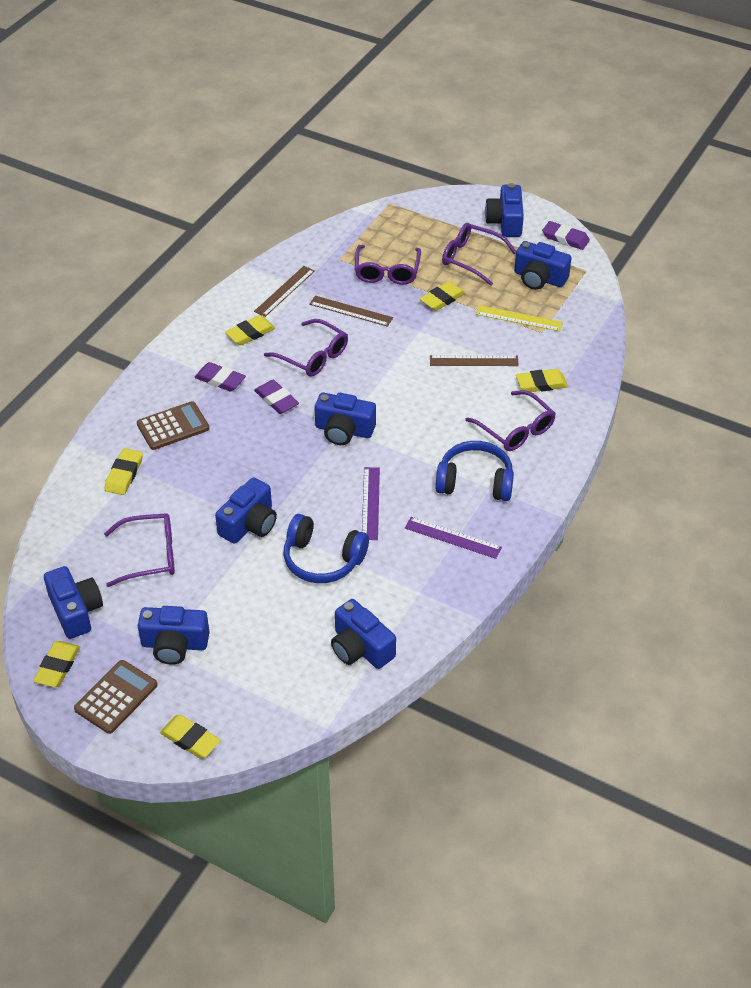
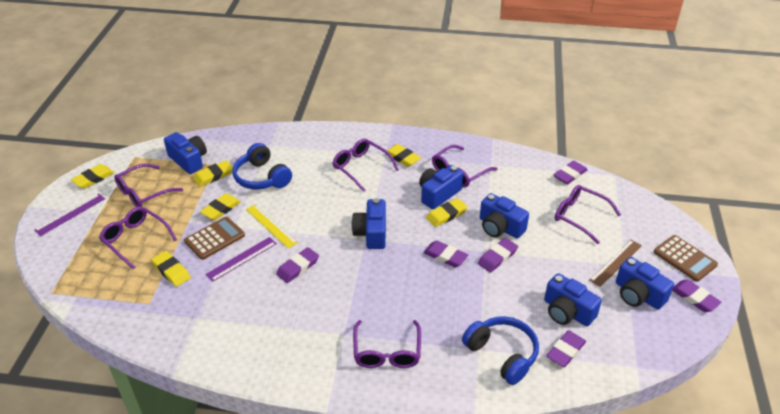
blue camera: [44,566,103,639] [138,606,209,665] [215,477,277,544] [315,393,376,445] [331,599,396,669] [485,183,524,237] [514,241,571,290] = 7 -> [164,132,207,174] [352,198,386,249] [419,165,463,209] [480,193,529,238] [544,273,602,326] [616,257,674,310] = 6
brown ruler: [254,266,315,317] [309,296,393,327] [430,355,519,366] = 3 -> [589,240,642,287] = 1
purple eraser: [194,362,246,391] [254,380,299,414] [542,221,590,250] = 3 -> [276,247,319,283] [423,240,468,268] [478,238,518,273] [546,330,586,367] [554,161,588,184] [672,280,721,312] = 6
purple glasses: [104,513,175,587] [264,319,348,377] [355,245,421,285] [442,223,516,286] [465,390,556,451] = 5 -> [99,207,177,269] [114,163,183,207] [333,139,399,192] [353,320,421,368] [432,145,497,187] [555,185,621,244] = 6

